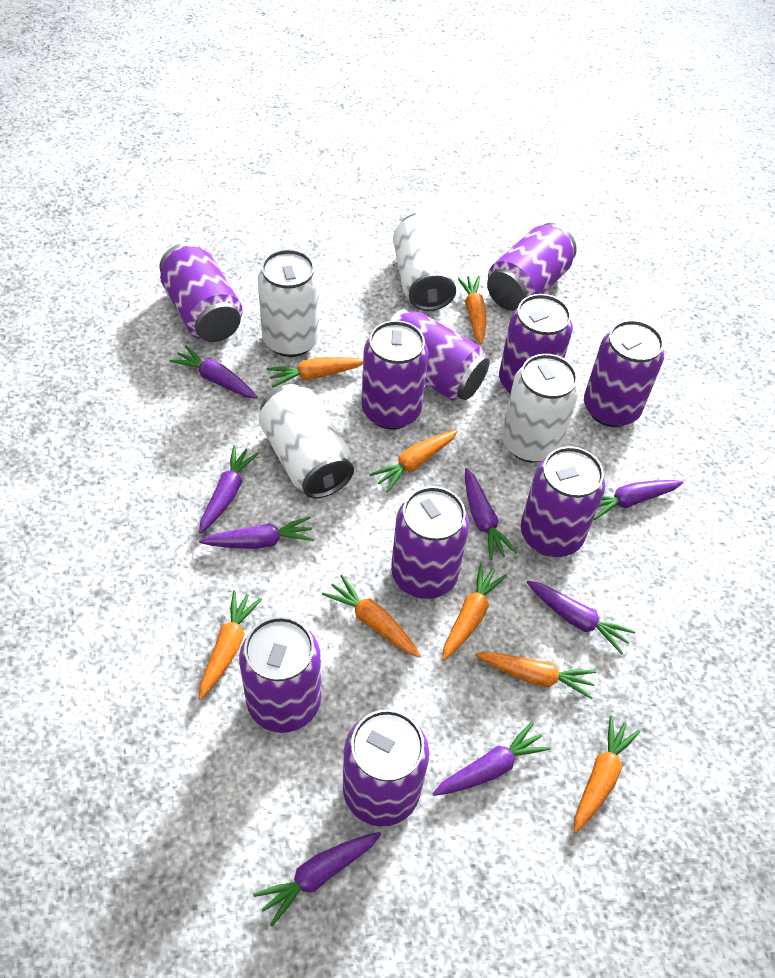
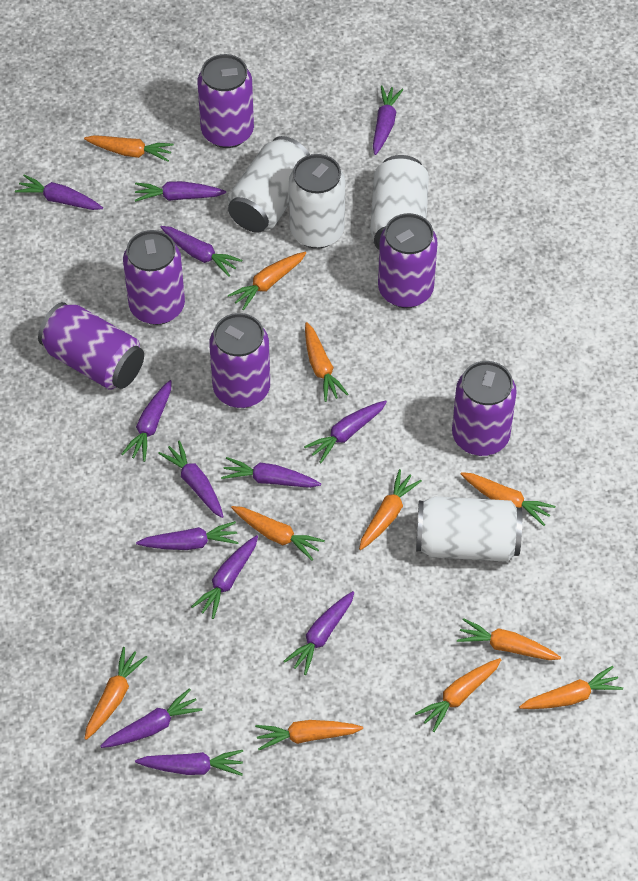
orange carrot: [199,590,262,700] [267,357,363,388] [322,575,421,657] [369,430,458,492] [442,563,507,661] [458,276,486,345] [475,651,596,699] [574,716,640,833] = 8 -> [84,135,174,162] [85,647,147,740] [227,252,306,310] [231,506,325,561] [255,720,363,750] [305,322,349,402] [359,469,422,550] [415,658,501,732] [457,618,561,660] [461,472,555,526] [519,666,623,709] = 11
purple can: [159,243,243,342] [239,616,321,733] [343,709,429,827] [361,320,429,429] [389,309,489,401] [391,486,469,599] [487,223,577,311] [499,294,573,394] [521,446,605,557] [584,320,664,427] = 10 -> [38,302,144,389] [123,230,185,325] [197,54,254,148] [209,313,270,408] [378,213,438,308] [452,361,517,456] = 6
purple carrot: [170,345,258,399] [199,445,259,534] [199,517,314,549] [253,832,381,926] [433,721,551,796] [465,468,517,560] [527,581,636,654] [594,480,683,520] = 8 -> [15,175,103,210] [100,688,202,748] [122,380,172,462] [135,181,226,202] [135,750,243,776] [136,521,239,550] [158,440,224,518] [161,226,242,277] [191,535,258,619] [221,457,321,488] [284,591,354,675] [304,401,387,463] [373,85,403,155] = 13

